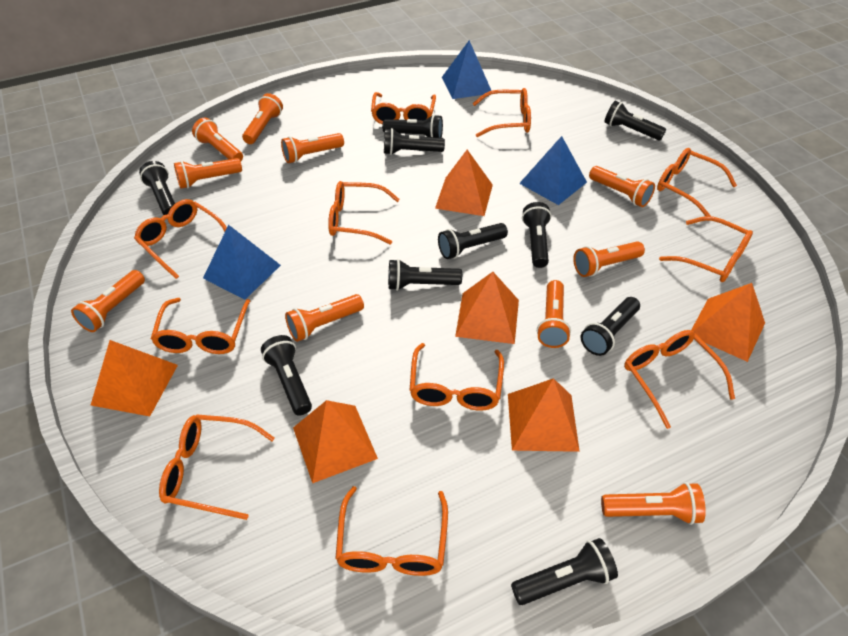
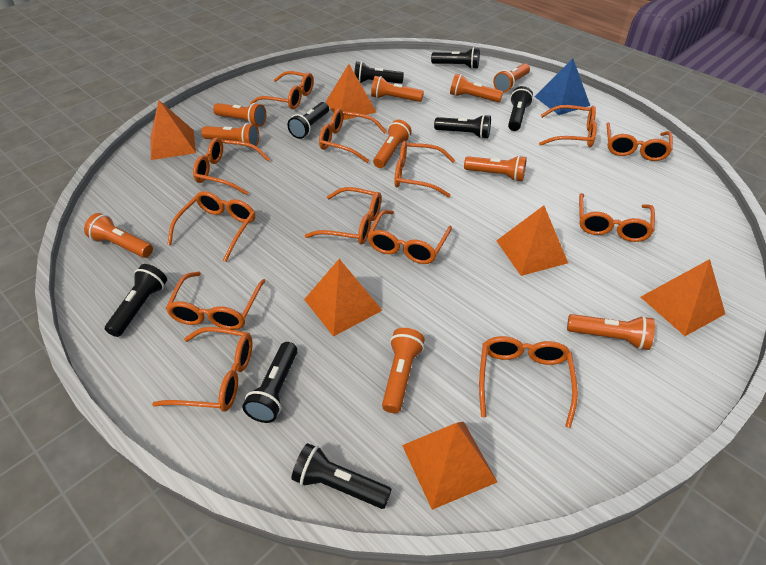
black flashlight: [139,161,175,215] [261,335,312,416] [382,114,443,138] [384,128,445,155] [388,259,462,291] [438,223,508,259] [511,538,618,605] [522,202,551,268] [580,297,640,356] [604,101,666,140] = 10 -> [105,264,167,337] [243,342,298,423] [287,102,329,139] [292,443,392,509] [354,61,404,84] [431,47,480,69] [434,114,491,139] [508,86,533,131] = 8
blue pyramid: [203,225,281,300] [442,40,491,99] [519,136,587,205] = 3 -> [535,58,590,115] = 1
orange glasses: [134,199,227,279] [151,298,250,354] [159,414,275,520] [328,181,400,244] [335,486,448,576] [371,92,436,124] [410,343,504,411] [473,88,531,137] [624,330,735,429] [657,148,737,216] [659,216,753,282] = 11 -> [152,327,252,412] [165,271,266,330] [167,191,255,262] [193,137,270,195] [250,71,314,109] [304,187,381,244] [319,108,387,163] [367,210,452,264] [394,141,455,197] [479,336,578,428] [539,105,597,148] [579,193,655,242] [606,123,673,161] = 13

